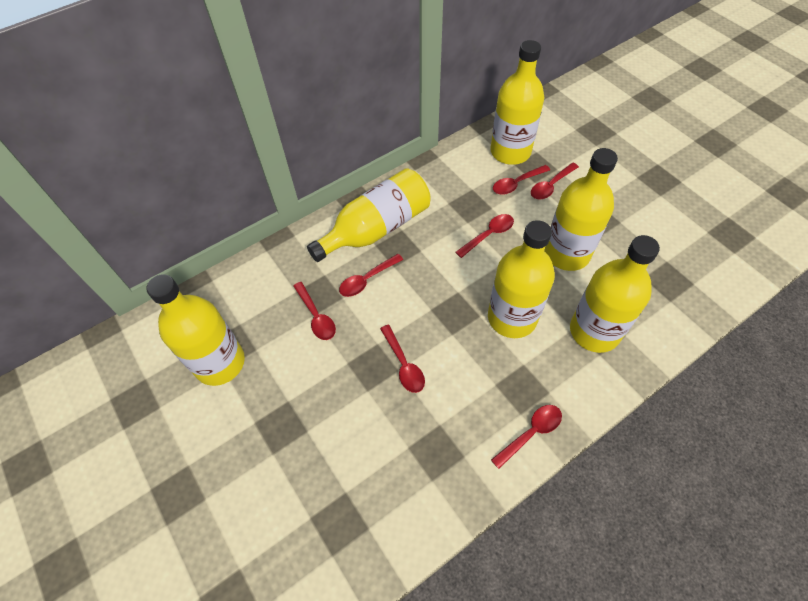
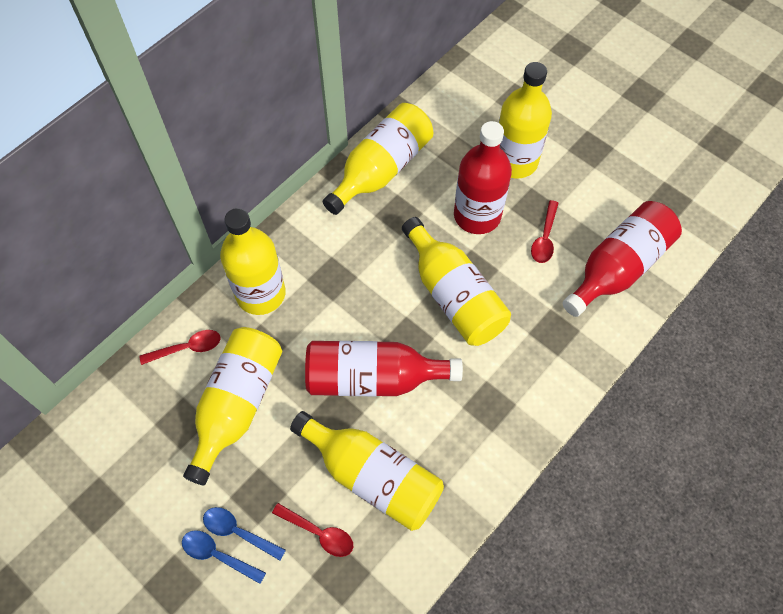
blue spoon: none = 0 -> [182,530,266,584] [203,507,286,561] = 2
red bottle: none = 0 -> [305,341,463,396] [454,121,512,234] [563,201,682,317] = 3
red spoon: [293,282,336,340] [339,254,403,297] [380,325,425,393] [456,214,514,258] [491,405,562,469] [493,165,550,195] [531,163,579,200] = 7 -> [139,330,220,365] [272,503,354,557] [531,200,559,263] = 3

